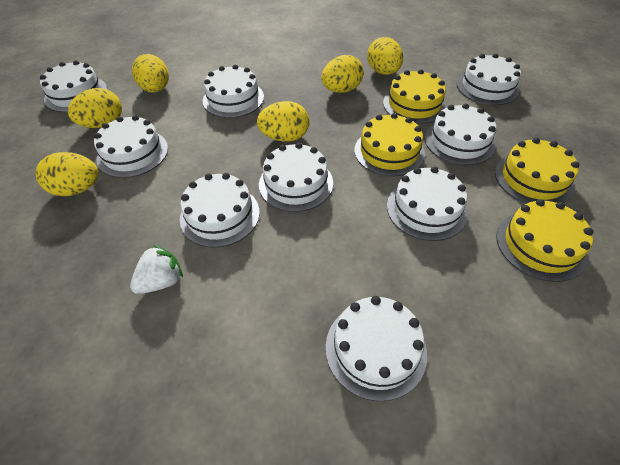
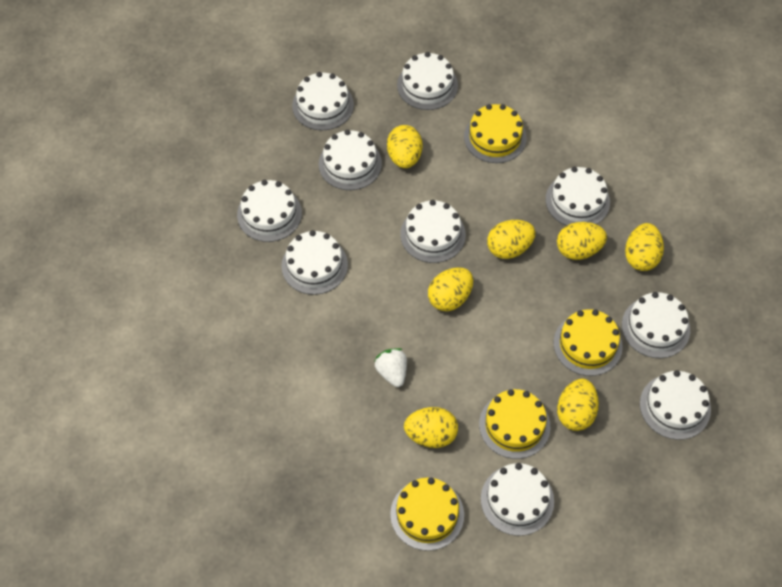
white cake: [40,60,107,112] [94,115,168,178] [180,173,260,248] [203,65,264,118] [259,143,333,212] [326,296,427,401] [387,166,468,241] [425,103,496,165] [457,53,521,105] = 9 -> [237,180,302,242] [281,230,348,295] [292,72,354,130] [319,130,382,190] [397,52,458,110] [400,200,466,263] [481,463,554,536] [546,167,610,226] [622,292,690,358] [640,370,711,440] = 10
yellow egg: [35,152,98,196] [68,88,122,128] [132,54,169,93] [257,101,309,142] [321,55,364,93] [367,37,403,75] = 6 -> [387,125,423,168] [404,407,458,448] [428,267,473,311] [487,220,536,259] [557,222,607,260] [557,378,599,431] [625,223,664,271] = 7

